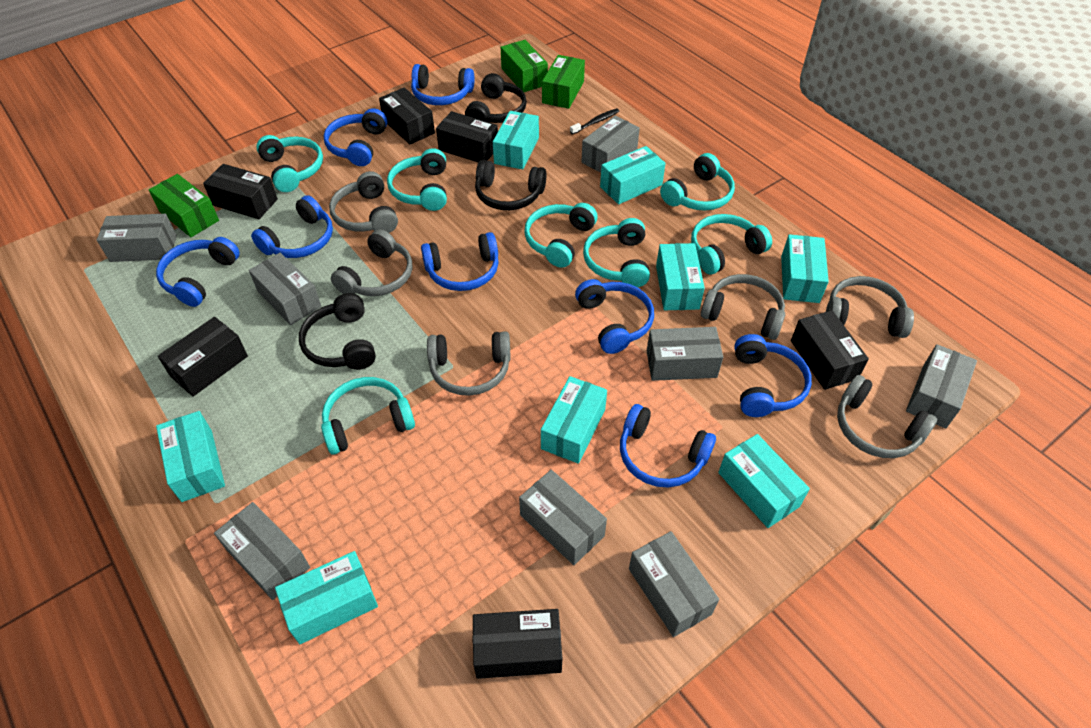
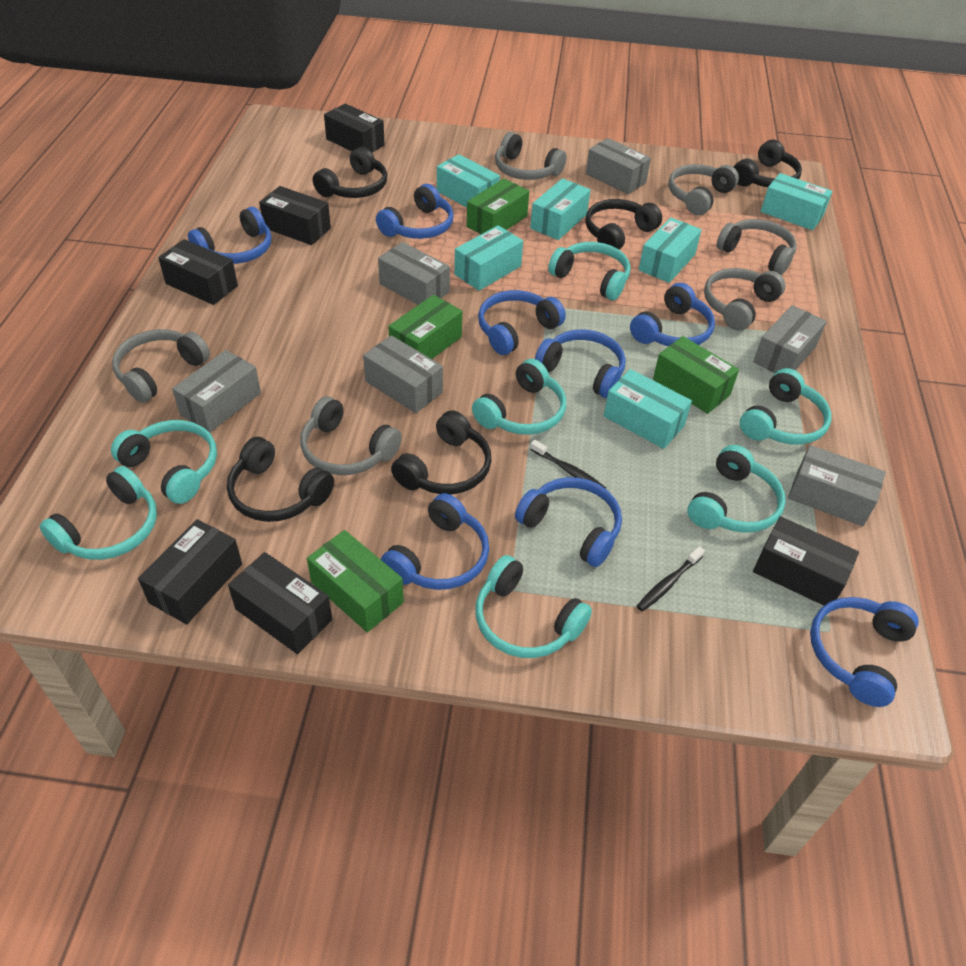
black headphones: [299,293,376,370] [465,73,527,123] [475,160,546,210] = 3 -> [227,437,334,522] [313,147,387,198] [391,410,492,494] [585,199,662,249] [734,140,802,187] = 5
black toothbrush: [570,109,619,135] = 1 -> [530,440,606,489] [637,546,705,611] = 2
green box: [149,174,219,237] [501,40,548,92] [542,55,585,109] = 3 -> [307,530,404,632] [388,295,462,359] [466,178,529,234] [653,336,739,414] = 4
grey box: [97,214,177,262] [214,502,310,600] [249,253,321,325] [519,470,607,565] [581,116,640,173] [629,531,719,637] [647,327,723,381] [906,344,977,428] = 8 -> [172,350,261,433] [363,335,443,413] [378,242,450,305] [586,138,651,194] [753,305,827,373] [788,445,886,526] = 6
turquoise box: [156,411,225,502] [275,551,378,644] [493,111,539,169] [541,376,607,464] [600,146,666,204] [656,243,705,310] [718,434,810,528] [781,234,829,303] = 8 -> [437,154,500,208] [454,225,523,291] [530,178,591,240] [604,369,692,449] [639,218,702,283] [761,173,833,230] = 6

